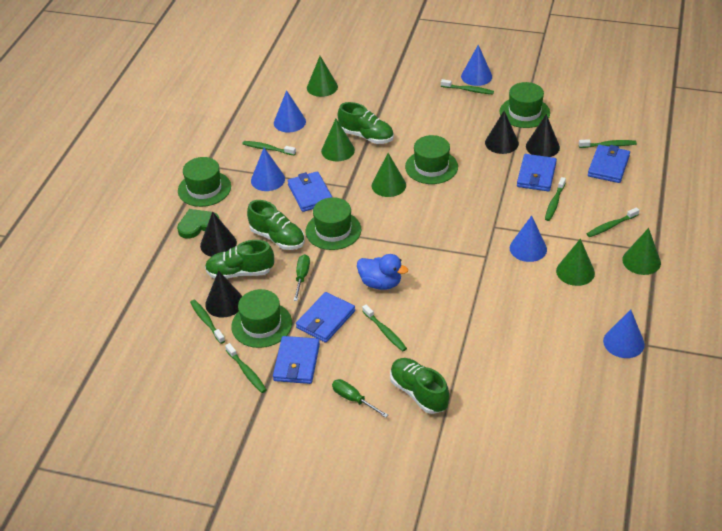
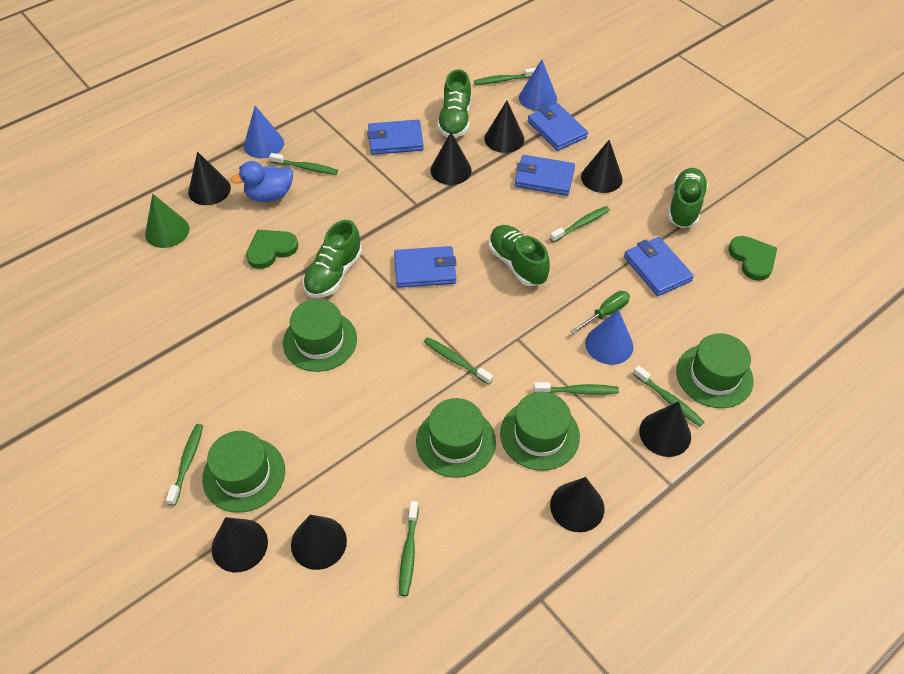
black cone: [200,212,237,257] [205,270,242,318] [485,111,519,154] [526,114,560,157] = 4 -> [188,152,231,205] [212,517,268,572] [291,515,347,570] [430,132,472,185] [484,101,524,153] [550,477,604,532] [581,140,623,193] [639,401,691,457] = 8
blue cone: [251,148,285,191] [274,90,306,133] [461,45,492,86] [510,215,547,262] [603,309,645,358] = 5 -> [244,106,284,158] [519,60,557,111] [585,309,634,365] = 3
green cone: [307,56,338,97] [321,119,355,161] [372,153,406,197] [556,239,595,286] [622,228,661,275] = 5 -> [145,194,189,248] = 1
green heart: [177,209,219,239] = 1 -> [246,230,298,269] [728,236,777,281] = 2
green screwdriver: [294,254,310,301] [332,379,388,418] = 2 -> [571,291,630,334] = 1

